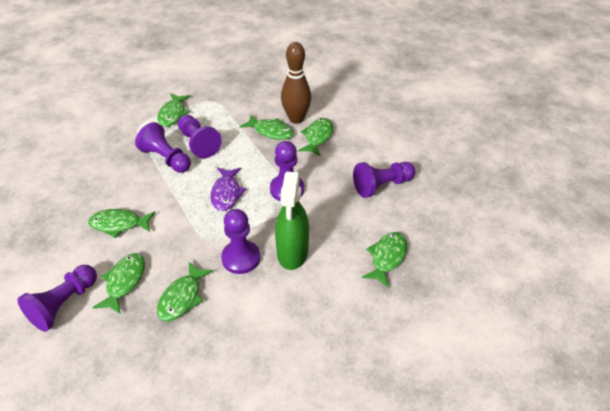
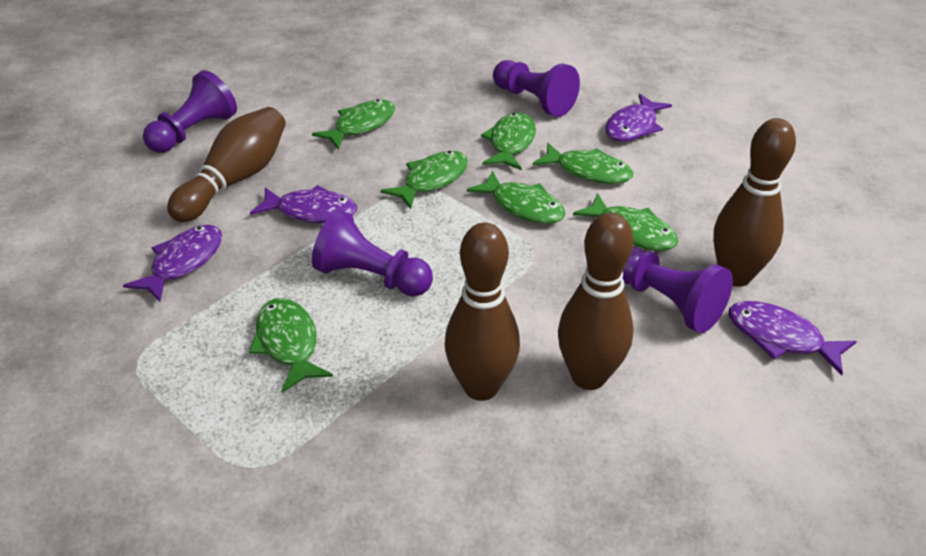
brown bowling pin: [281,42,311,124] = 1 -> [167,107,285,222] [444,222,520,401] [558,213,634,390] [713,118,796,287] = 4
green spray bottle: [275,172,309,270] = 1 -> none = 0
purple fish: [211,167,246,211] = 1 -> [123,225,222,302] [250,185,357,223] [606,94,672,142] [728,301,857,375] = 4
purple pawn: [17,265,97,332] [135,122,191,173] [178,115,222,158] [221,209,260,274] [270,141,304,201] [353,162,415,198] = 6 -> [143,70,237,153] [312,210,433,297] [493,60,580,117] [623,246,733,333] = 4

